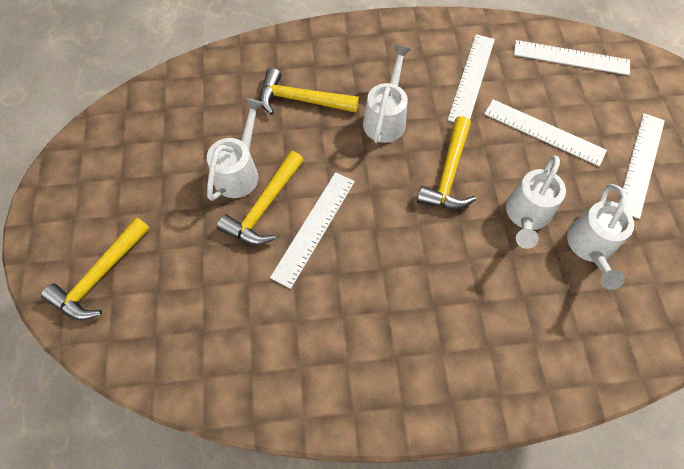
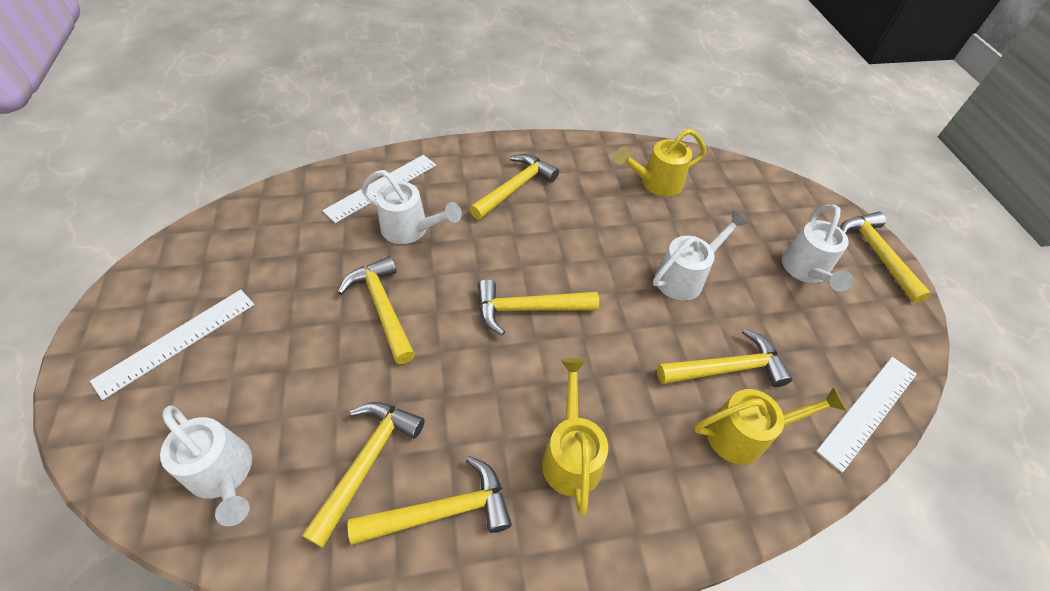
white ruler: [270,172,355,289] [448,34,495,122] [484,99,607,166] [514,40,630,75] [618,113,665,219] = 5 -> [90,290,255,400] [322,155,436,223] [816,357,917,473] = 3
yellow hammer: [41,217,150,320] [217,151,304,245] [260,68,359,115] [417,116,476,209] = 4 -> [302,402,425,548] [338,256,415,364] [347,456,512,545] [470,154,559,220] [478,279,599,336] [657,329,792,387] [840,212,932,303] = 7
yellow watering can: none = 0 -> [542,358,608,515] [614,129,706,197] [694,387,847,465] = 3

